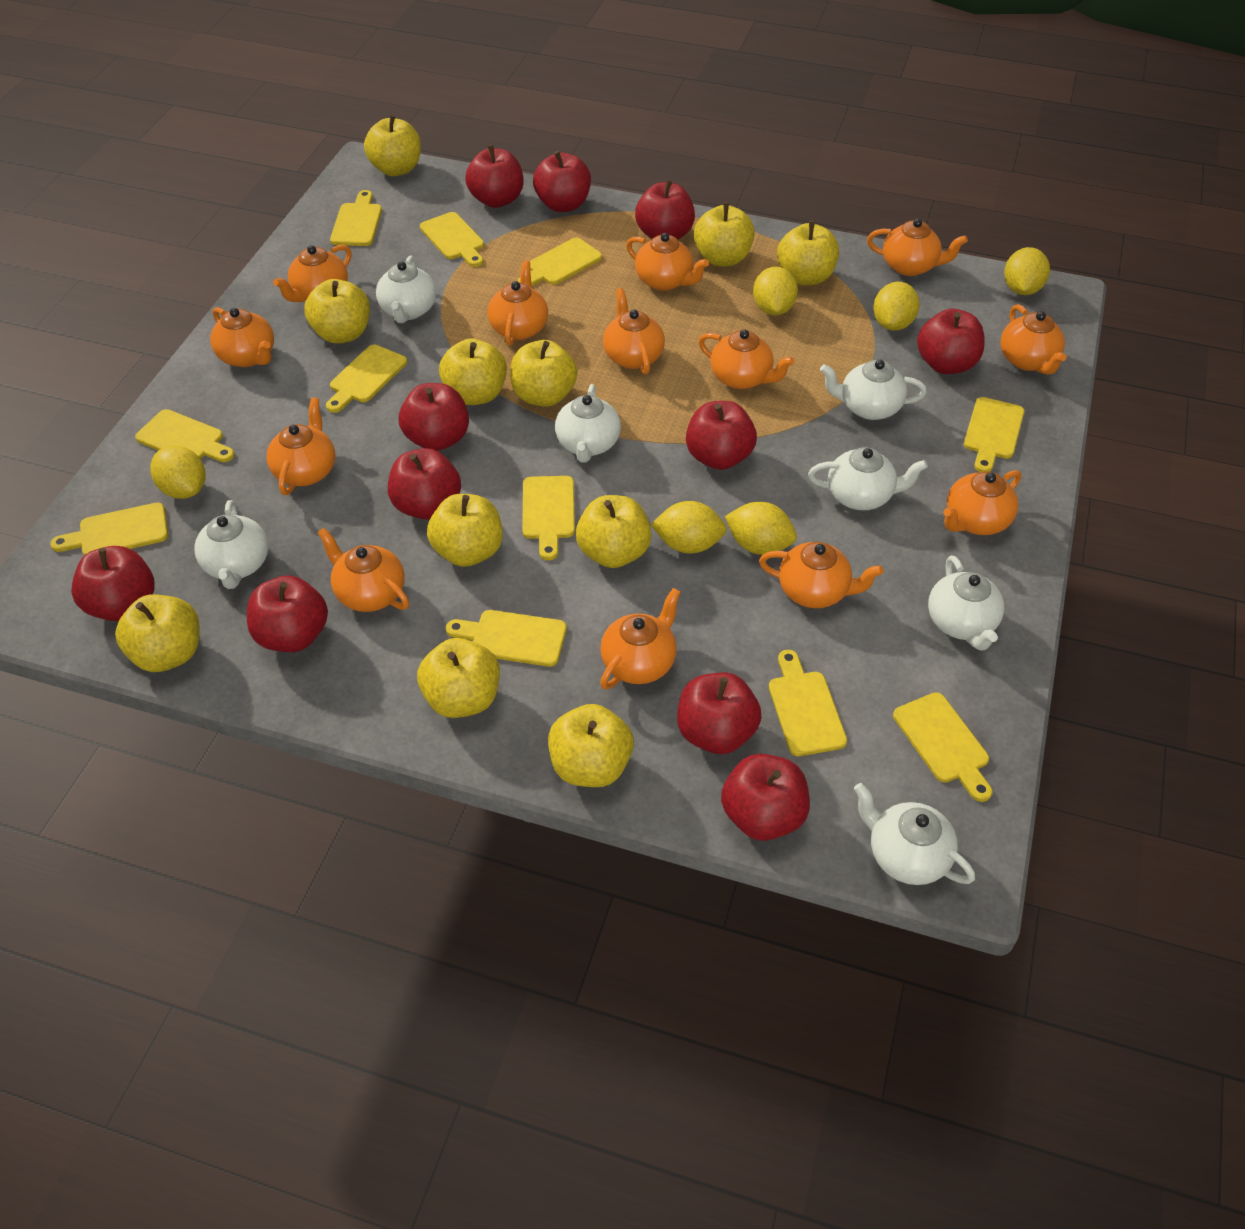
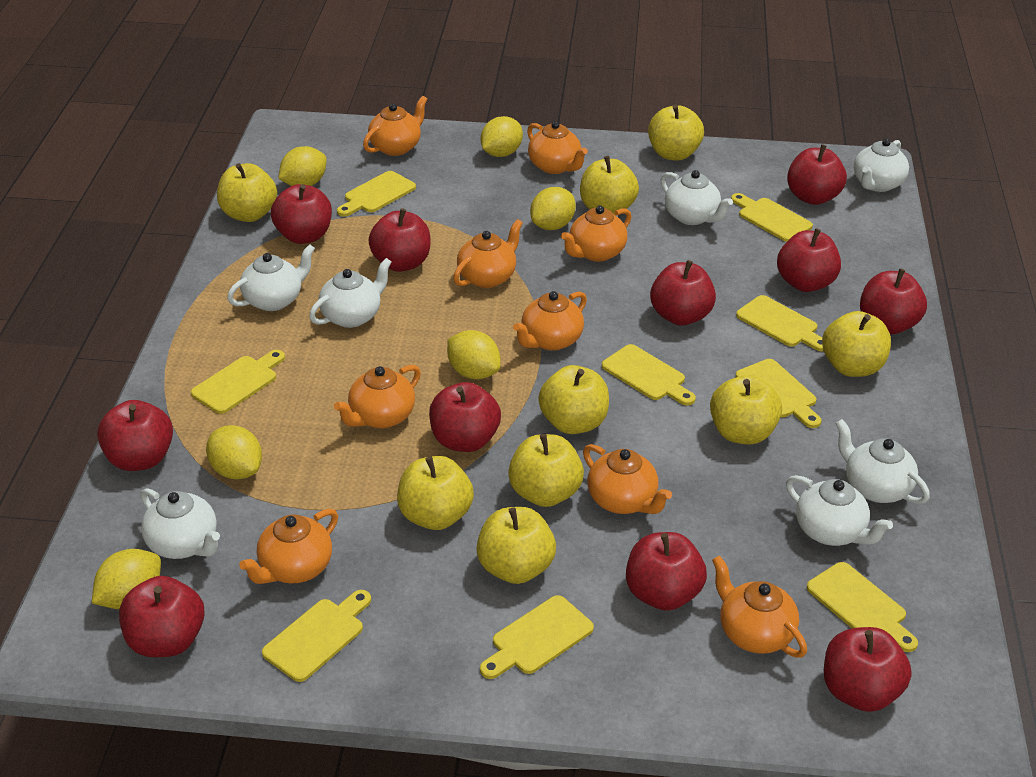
orange teapot: [210,307,274,367] [266,397,335,495] [273,245,352,302] [317,528,409,612] [487,260,548,346] [600,588,680,690] [603,288,665,374] [626,233,709,291] [699,329,794,389] [759,542,884,608] [867,218,968,276] [943,470,1021,535] [1000,304,1067,375] = 13 -> [239,509,338,584] [334,365,421,428] [363,96,427,156] [453,219,523,288] [513,291,587,351] [527,121,588,174] [561,205,631,262] [583,444,672,514] [712,556,807,658] = 9
yellow apple: [115,594,199,672] [304,279,370,344] [364,115,421,176] [417,638,500,718] [427,494,503,567] [439,338,507,405] [510,340,577,407] [548,704,634,787] [576,495,652,568] [694,202,755,266] [777,221,839,285] = 11 -> [217,163,277,222] [397,456,474,530] [476,507,556,584] [508,434,584,507] [538,365,609,434] [580,156,639,216] [648,104,704,161] [710,375,782,444] [822,311,891,377] = 9
yellow cutting board: [50,503,168,555] [135,409,235,462] [326,345,407,413] [330,190,382,246] [420,212,484,267] [446,610,567,667] [518,238,602,286] [522,476,575,561] [769,650,847,756] [893,692,992,802] [964,397,1024,472] = 11 -> [191,350,285,414] [262,590,371,682] [337,171,416,217] [480,595,594,679] [602,344,696,406] [731,193,813,242] [736,295,823,351] [736,359,821,428] [807,562,918,652] = 9

